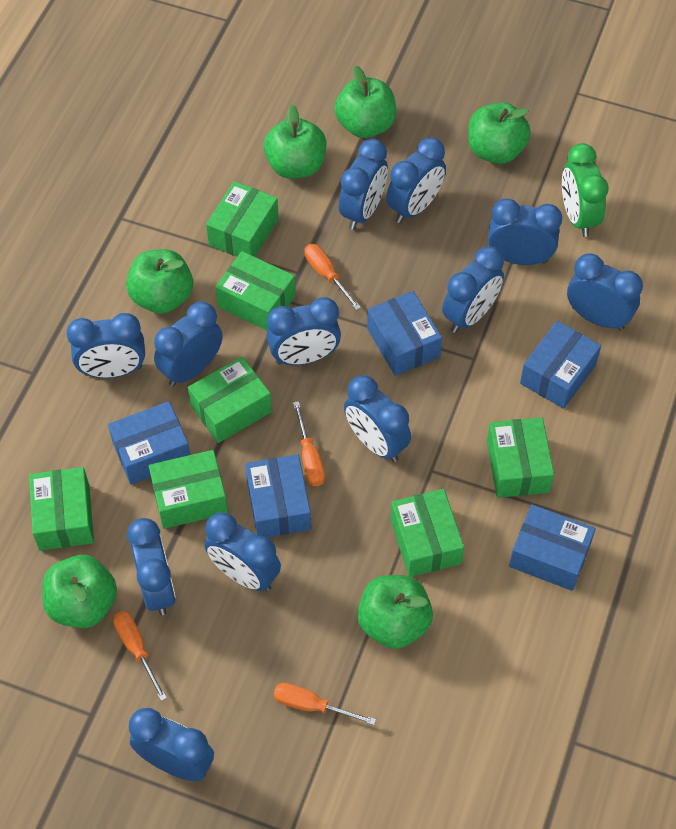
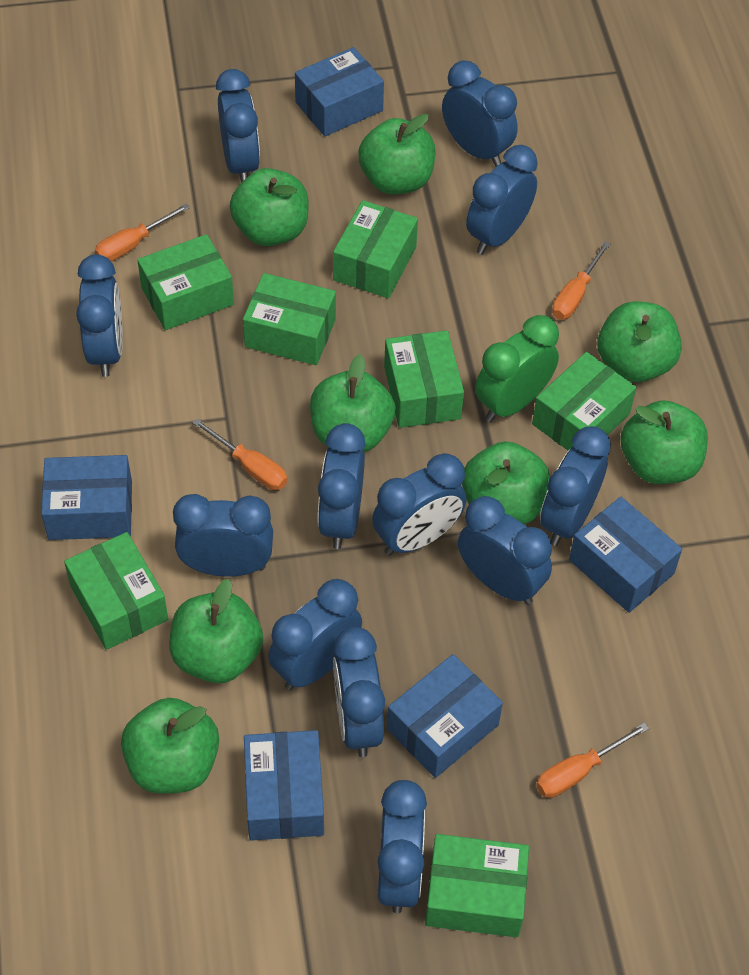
green apple: [42,555,117,628] [126,249,193,314] [264,105,327,179] [334,66,396,138] [357,575,433,649] [468,102,531,164] = 6 -> [121,698,219,794] [169,579,263,683] [230,168,309,246] [310,354,396,452] [358,114,436,194] [462,441,550,525] [597,301,682,382] [620,400,708,484] = 8

